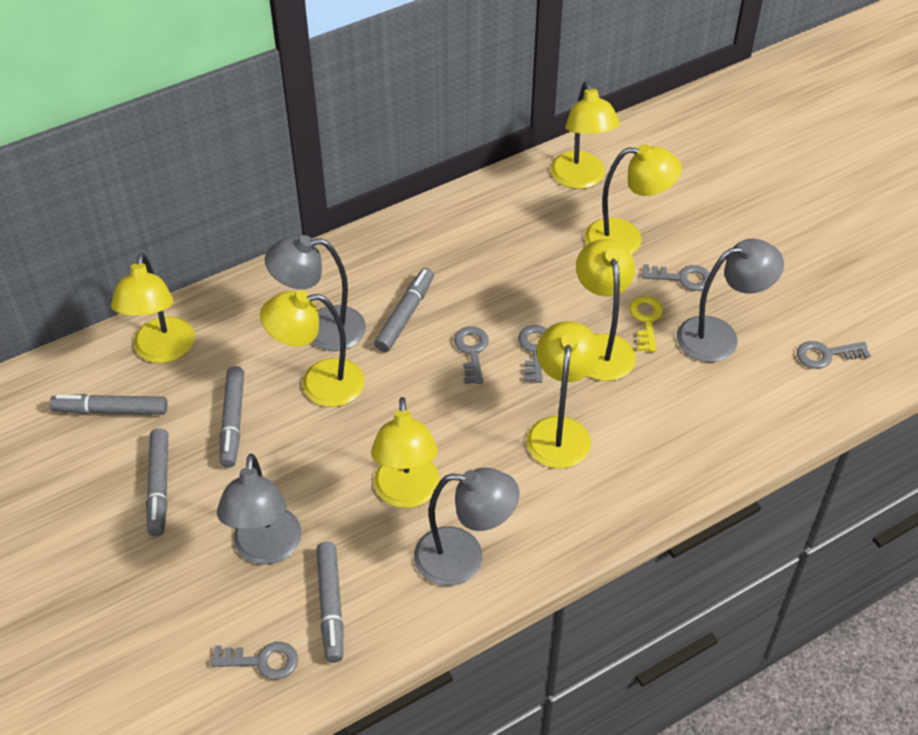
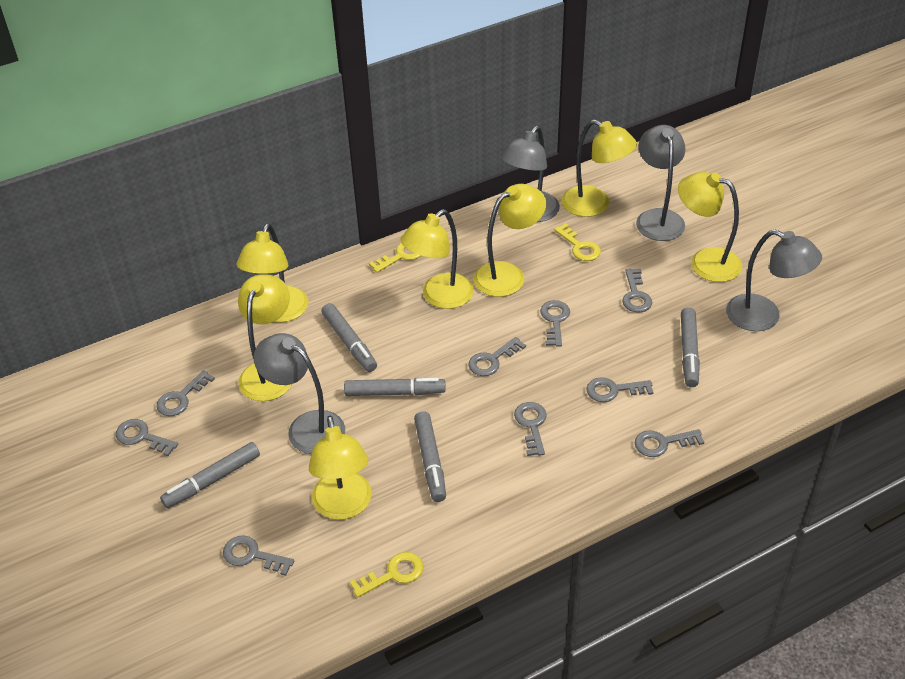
grey key: [210,642,298,680] [454,326,489,384] [518,325,547,383] [641,264,710,291] [797,341,871,369] = 5 -> [116,419,178,456] [157,370,215,416] [223,536,294,576] [468,337,526,376] [514,402,547,456] [540,300,570,347] [586,377,654,402] [622,269,652,312] [635,429,704,457] = 9
yellow key: [629,296,663,352] = 1 -> [350,552,423,598] [369,243,421,273] [554,223,601,261] = 3

